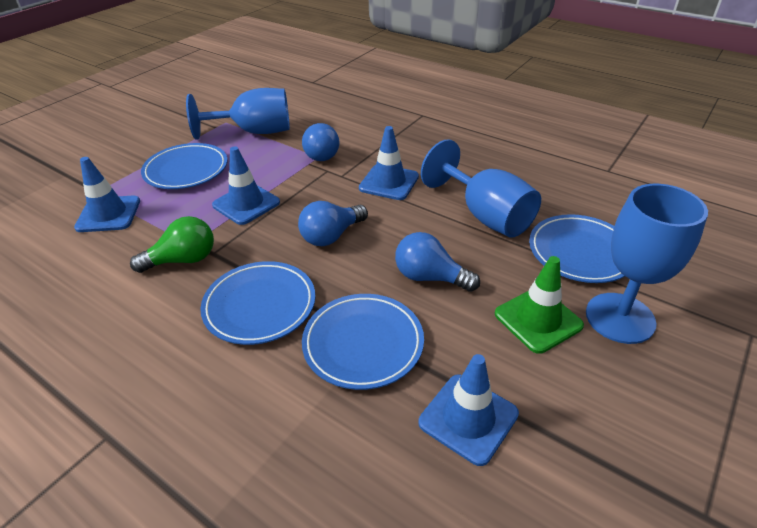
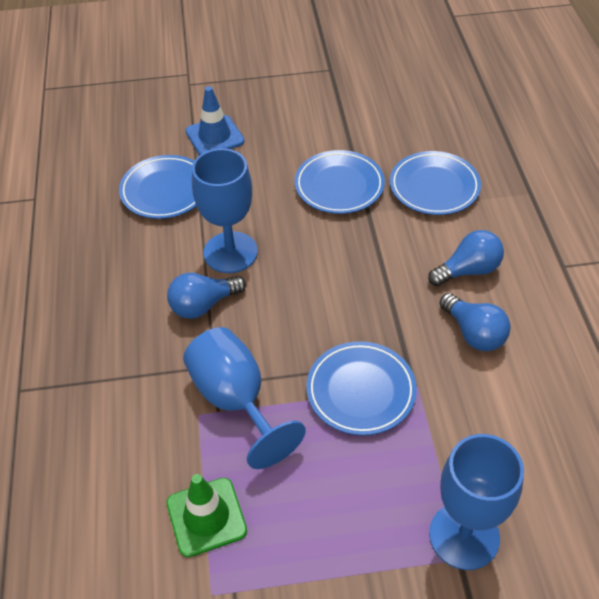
blue traffic cone: [74,157,140,232] [212,146,280,225] [359,126,419,200] [419,354,519,466] = 4 -> [185,86,244,155] = 1
green light bulb: [130,216,214,273] = 1 -> none = 0

